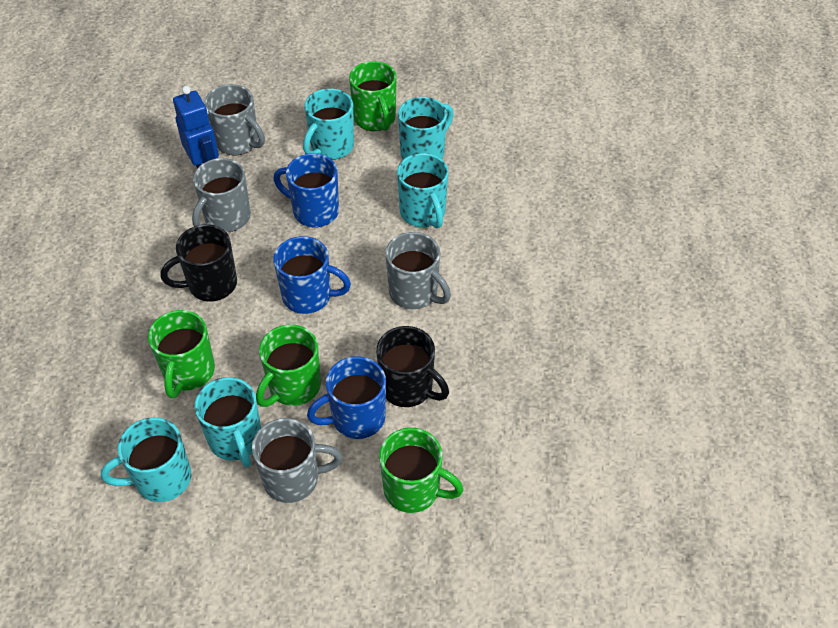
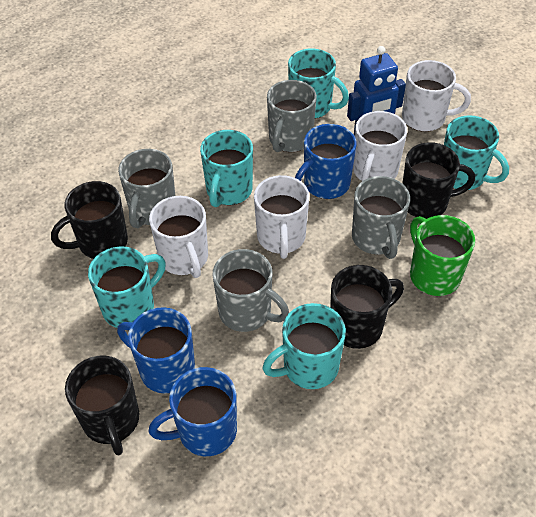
black mug: [161,224,237,301] [376,326,449,407] = 2 -> [51,181,128,259] [65,356,139,456] [330,265,404,349] [402,142,475,219] = 4
green mug: [148,310,215,398] [256,324,321,407] [349,61,397,131] [379,428,463,513] = 4 -> [410,215,475,296] = 1
white mug: none = 0 -> [149,196,208,278] [254,175,309,259] [353,111,407,181] [402,60,471,132] = 4

